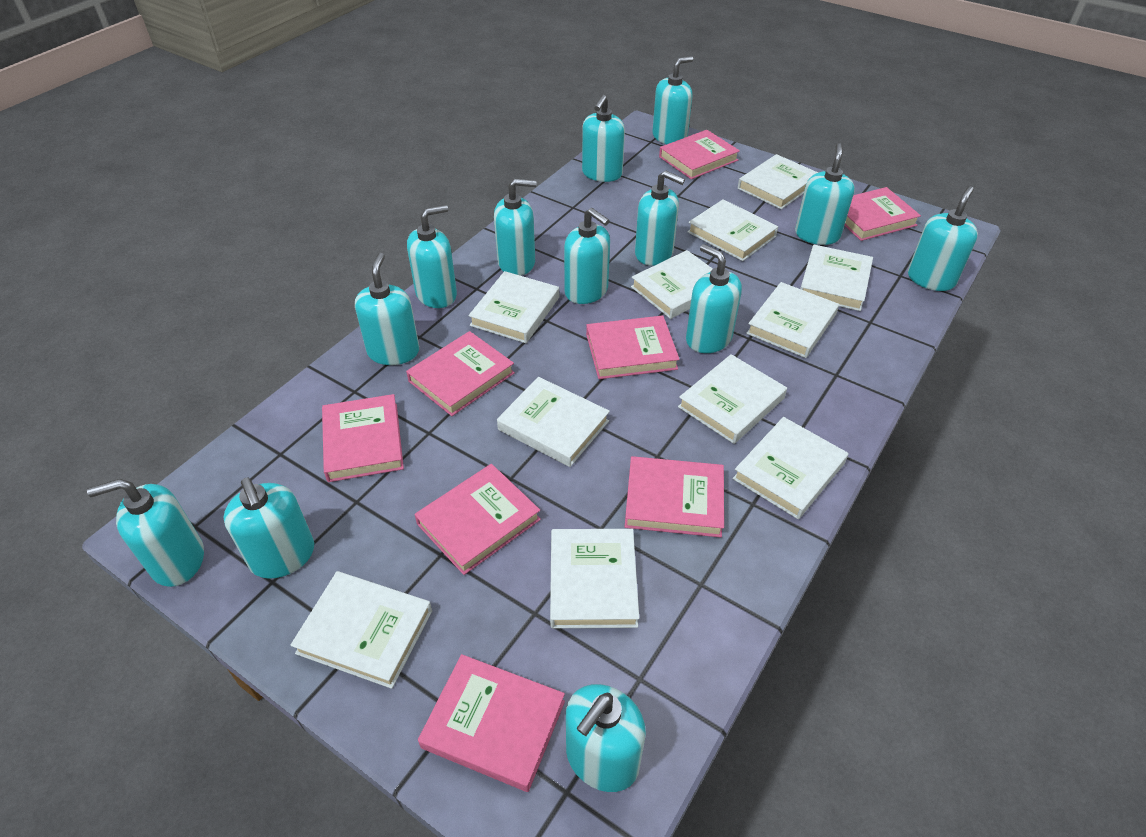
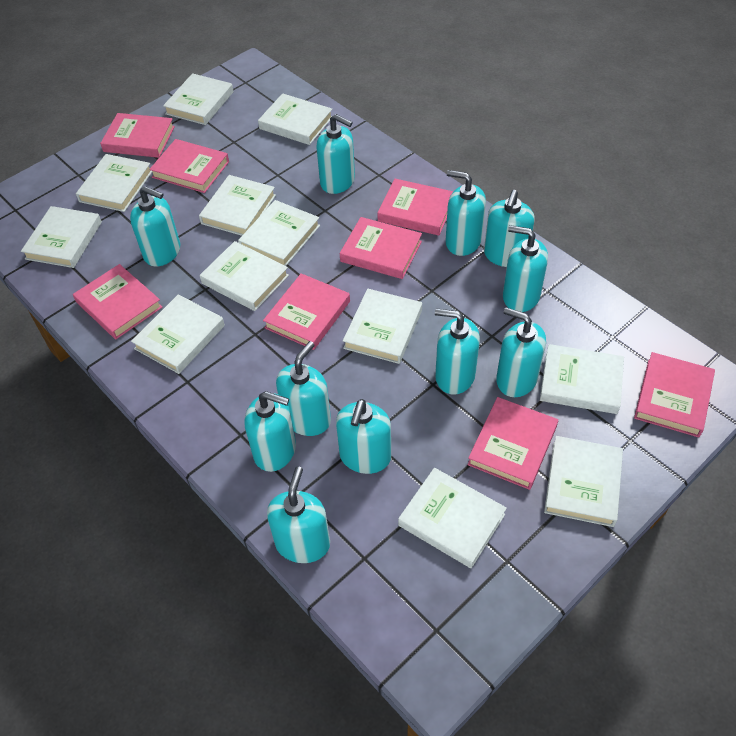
turquoise soap dispenser: [87,479,204,587] [224,477,314,579] [355,253,419,365] [407,205,457,308] [494,179,537,276] [564,208,610,304] [566,684,646,792] [582,95,625,182] [635,170,685,266] [653,56,693,144] [686,244,742,353] [795,143,855,245] [908,186,978,291] = 13 -> [130,186,180,266] [244,391,296,472] [267,466,330,563] [276,341,331,436] [316,114,355,194] [336,399,391,474] [435,309,480,395] [446,170,486,256] [484,190,535,267] [496,307,546,397] [503,225,548,312] = 11
white book: [290,571,432,689] [468,271,559,343] [497,377,610,467] [550,529,639,628] [631,250,713,319] [678,354,787,444] [687,199,778,261] [733,417,848,519] [738,154,818,209] [746,282,839,358] [800,245,873,311] = 11 -> [21,206,102,268] [76,154,152,212] [131,294,225,374] [163,73,234,125] [199,175,276,236] [200,241,289,311] [238,200,320,266] [258,93,332,145] [343,289,422,364] [398,468,507,568] [540,344,624,414] [544,436,623,527] = 12

